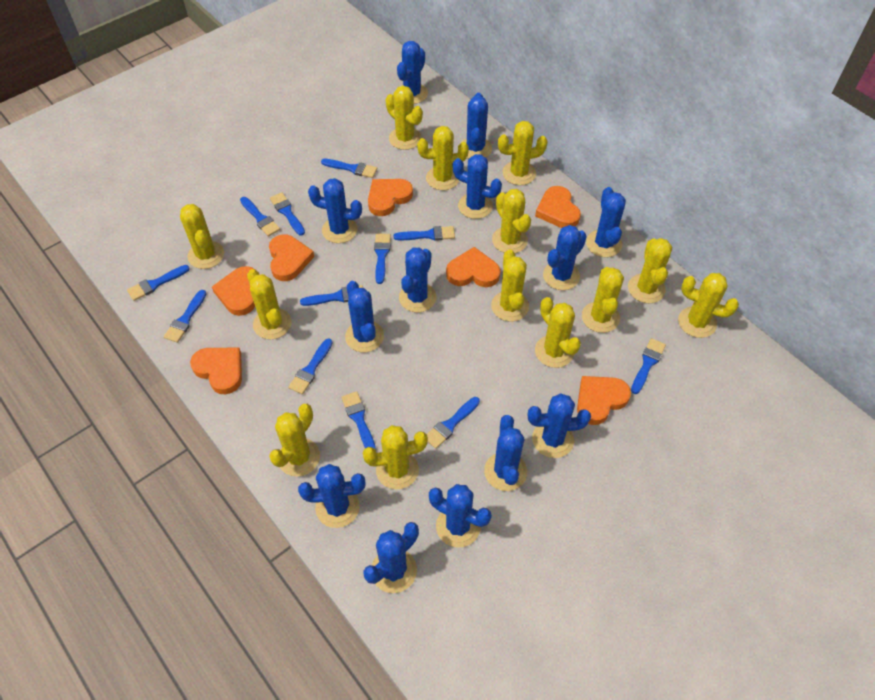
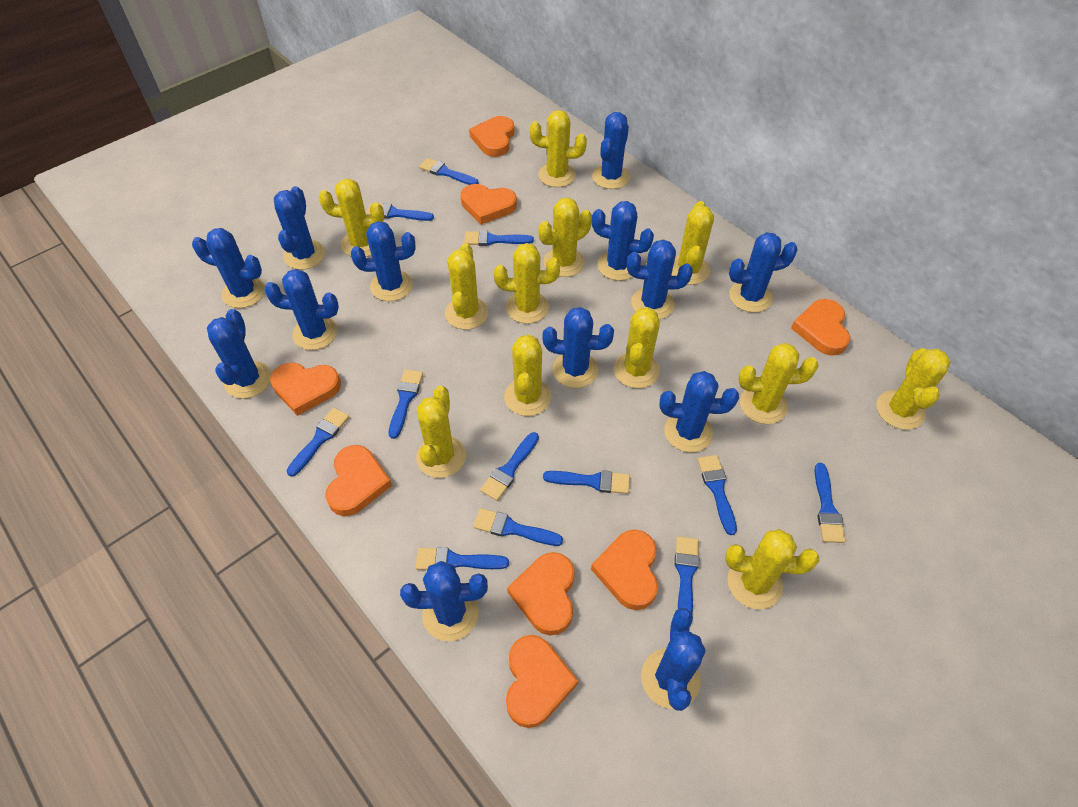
orange heart: [190,348,242,394] [212,266,255,316] [269,234,314,281] [368,179,413,216] [446,247,500,287] [535,186,581,228] [577,376,631,425] = 7 -> [270,362,341,416] [326,445,392,516] [461,184,517,225] [469,116,514,157] [506,635,578,728] [507,552,575,636] [591,530,658,610] [791,299,850,356] = 8
yellow cactus: [180,204,224,269] [247,269,292,339] [269,404,320,477] [363,425,428,489] [386,86,423,150] [417,126,469,190] [491,249,529,321] [492,189,531,253] [498,121,548,185] [535,297,581,368] [582,267,624,333] [628,238,672,303] [678,273,739,338] = 13 -> [319,178,384,257] [416,386,466,478] [445,243,488,330] [494,243,560,324] [504,335,551,416] [529,110,587,187] [539,197,592,277] [614,307,660,388] [671,201,714,285] [725,529,819,609] [738,343,819,424] [876,348,951,430] = 12

